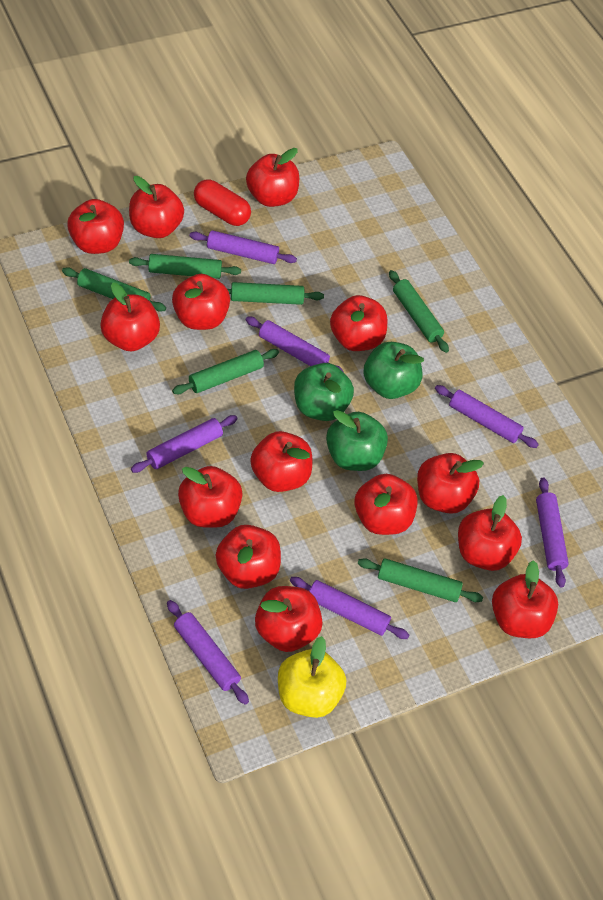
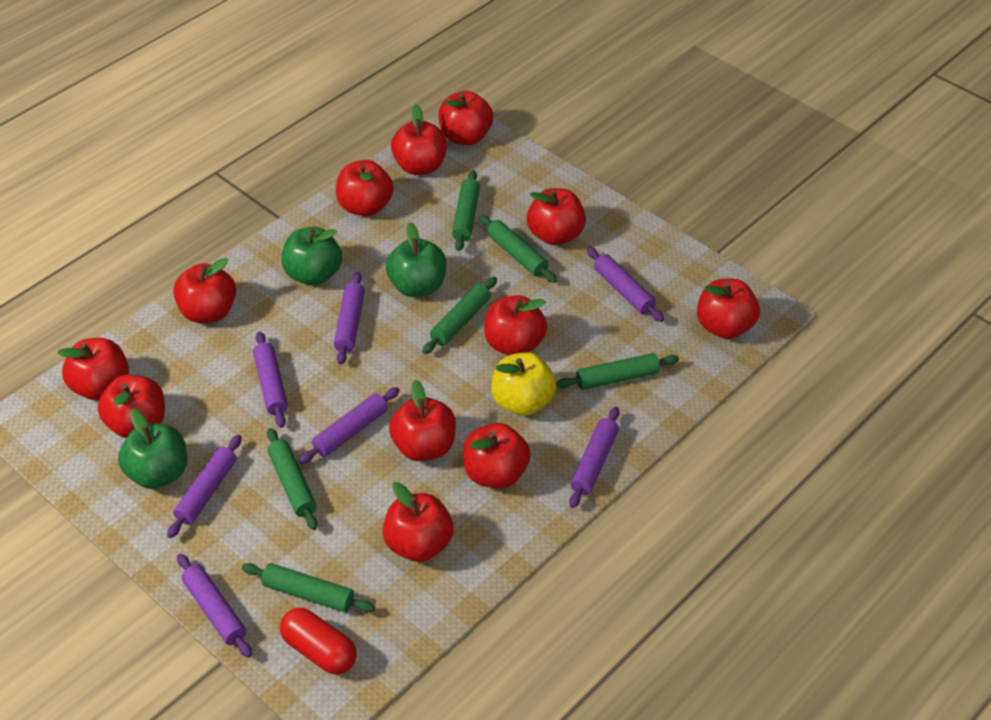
red apple: [67,199,124,254] [100,282,160,351] [129,176,184,238] [172,274,230,330] [178,466,243,528] [216,525,281,589] [246,148,299,207] [250,431,312,492] [255,586,323,652] [330,295,387,351] [354,474,418,535] [417,453,484,514] [458,495,522,571] [492,560,558,638] = 14 -> [57,338,129,400] [98,375,165,438] [173,258,236,323] [336,160,394,216] [383,482,454,562] [389,380,456,461] [391,105,447,175] [438,91,493,145] [463,423,531,489] [484,295,547,355] [527,188,586,245] [697,279,760,339] = 12

